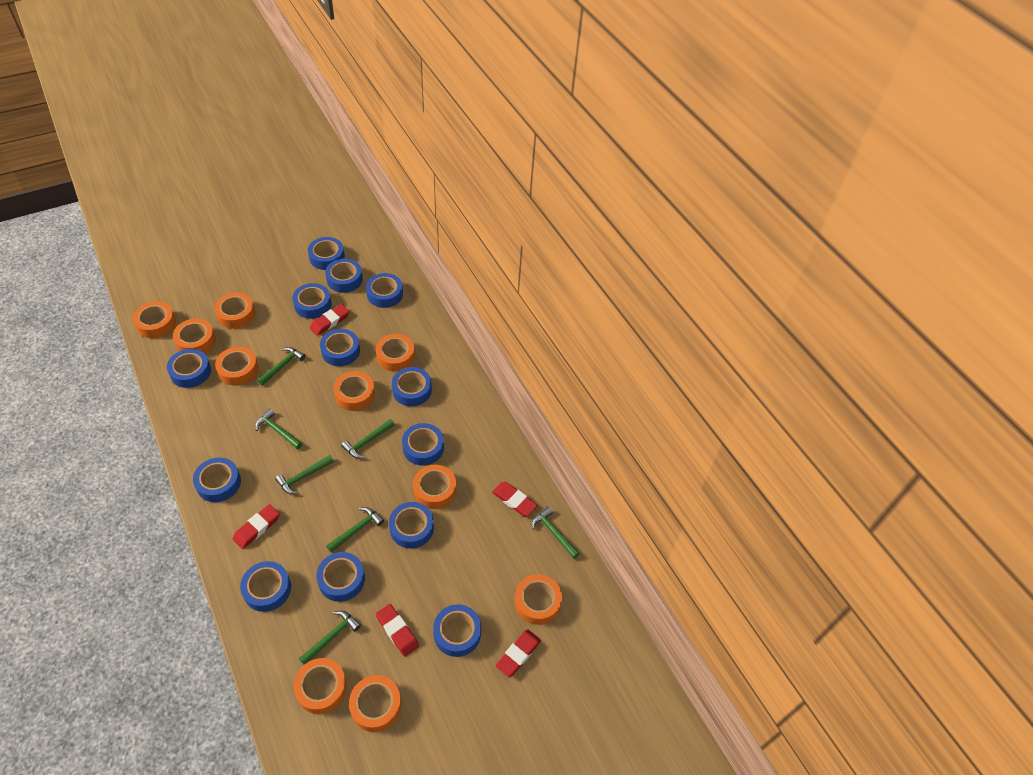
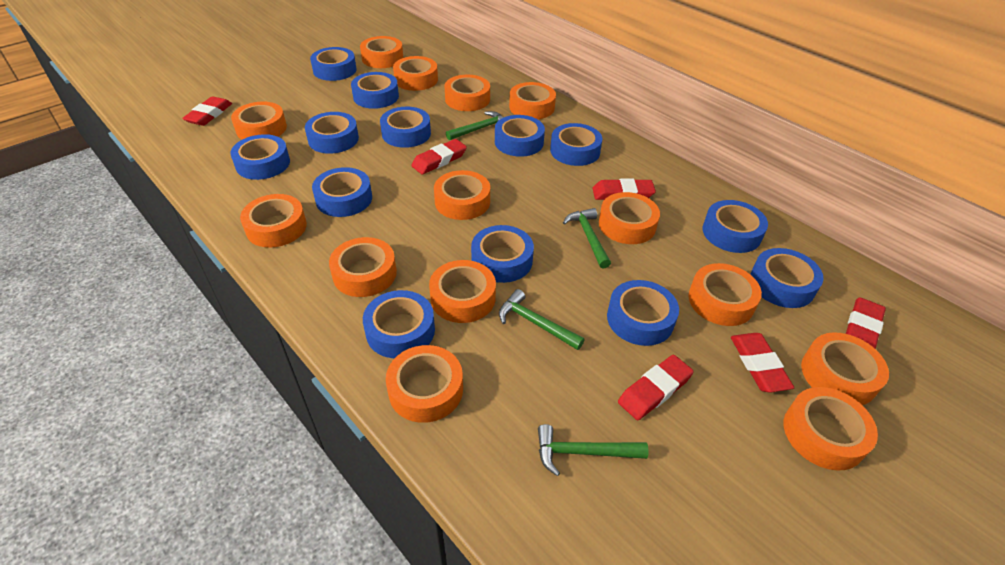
green hammer: [255,409,302,449] [257,347,305,386] [275,455,334,494] [299,610,361,665] [326,507,384,553] [341,419,394,458] [532,507,580,559] = 7 -> [446,111,504,140] [499,289,585,350] [538,424,648,476] [563,208,611,269] = 4
orange tape: [133,301,176,338] [173,319,216,353] [214,293,256,329] [215,347,258,386] [294,658,347,714] [333,371,375,411] [349,675,401,732] [376,334,415,371] [413,465,456,509] [515,574,562,625] = 10 -> [231,102,287,139] [240,194,307,248] [329,237,397,297] [360,36,403,68] [386,345,463,423] [393,56,438,91] [429,260,496,323] [434,170,490,220] [444,75,490,111] [509,82,556,119] [599,192,660,244] [688,263,762,326] [784,387,878,471] [801,332,889,405] = 14
red eraser: [232,504,280,549] [310,304,349,336] [376,604,419,657] [492,482,538,516] [496,630,541,678] = 5 -> [182,96,232,126] [411,139,467,174] [592,178,656,200] [618,355,694,420] [731,333,794,393] [846,298,886,349] = 6

